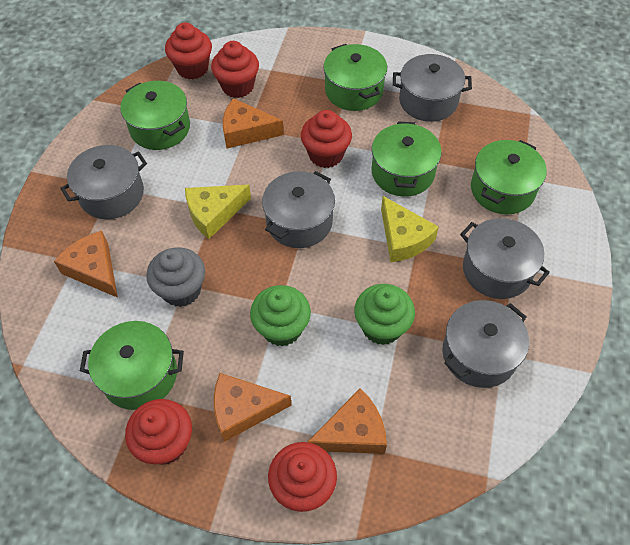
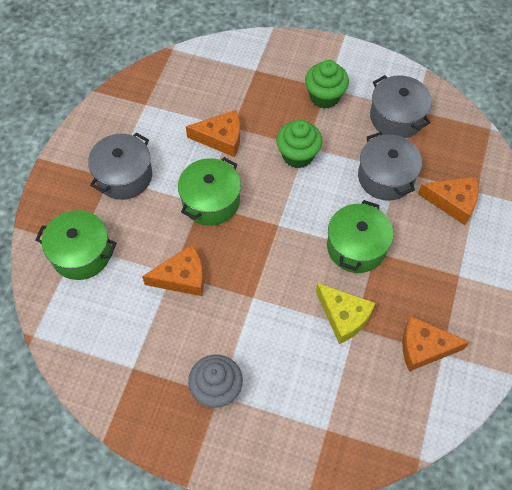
green pot: [80,321,184,410] [120,81,190,150] [323,44,387,111] [371,121,442,197] [471,140,547,214] = 5 -> [36,210,116,280] [178,157,241,226] [327,200,393,273] = 3
grey pot: [60,145,147,219] [262,171,335,248] [393,54,472,122] [442,300,529,388] [460,218,550,299] = 5 -> [88,133,152,200] [358,132,422,201] [370,75,432,138] = 3
red cupcake: [125,399,192,465] [165,22,212,79] [211,41,259,98] [268,442,337,512] [301,110,352,168] = 5 -> none = 0
yellow cheese: [185,185,251,239] [381,196,439,262] = 2 -> [316,283,375,344] = 1

